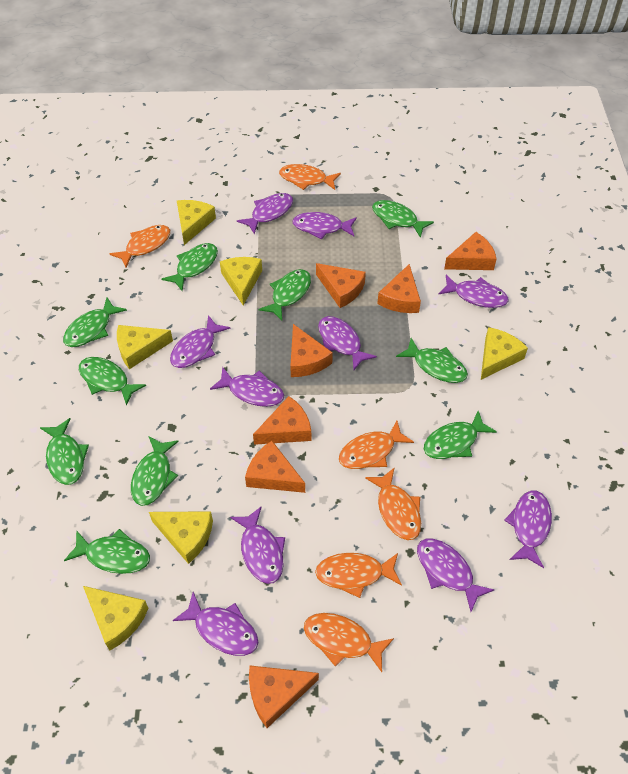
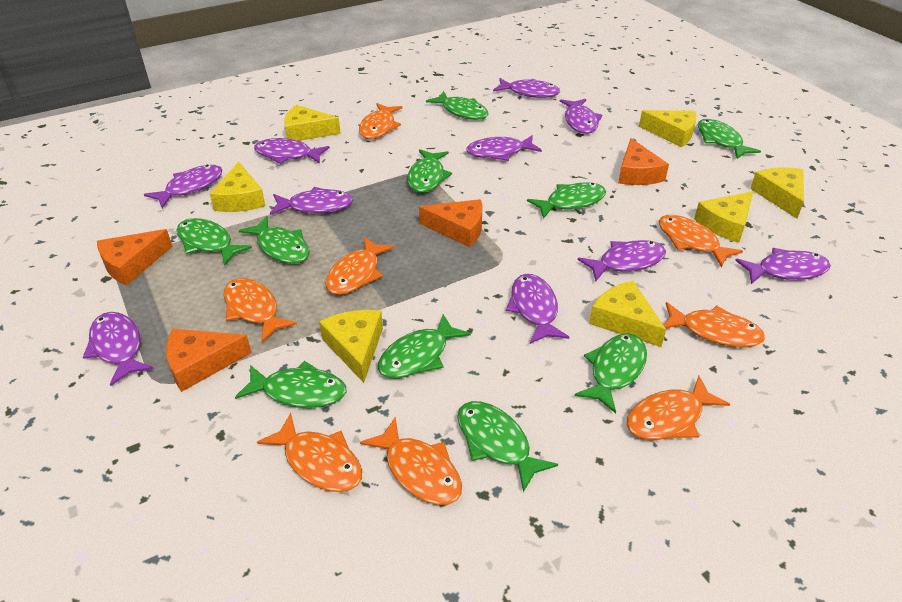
orange cheese: [245,441,305,493] [249,666,319,728] [253,396,311,445] [290,324,333,377] [316,263,366,308] [377,264,421,313] [444,232,497,270] = 7 -> [97,229,173,286] [166,329,251,392] [419,199,483,247] [618,138,669,185] = 4
orange fish: [110,225,170,267] [279,164,341,190] [304,613,394,672] [315,553,402,598] [339,420,414,469] [365,467,421,540] = 6 -> [224,278,297,342] [257,413,362,492] [326,237,395,295] [359,103,403,139] [360,417,462,505] [627,376,730,440] [659,215,743,267] [663,302,765,347] = 8
yellow cheese: [83,586,149,651] [117,325,173,369] [149,511,213,564] [177,200,216,245] [220,257,262,305] [481,327,528,380] = 6 -> [210,162,265,212] [284,105,341,141] [319,310,383,383] [589,281,666,347] [639,110,696,147] [694,191,753,243] [750,167,804,219] = 7

